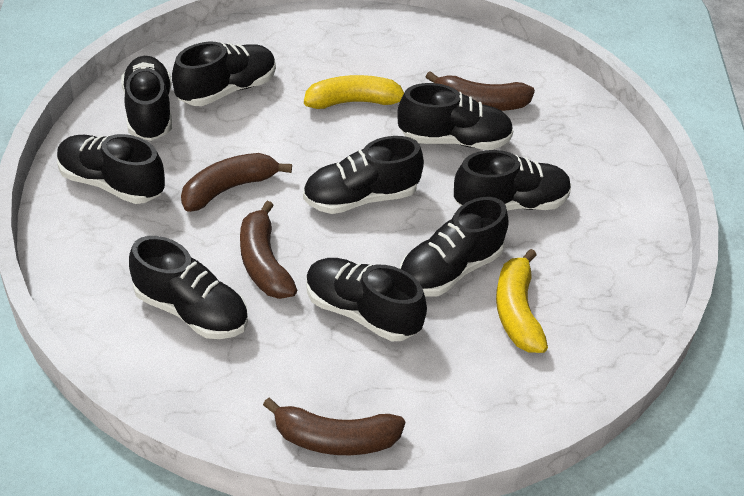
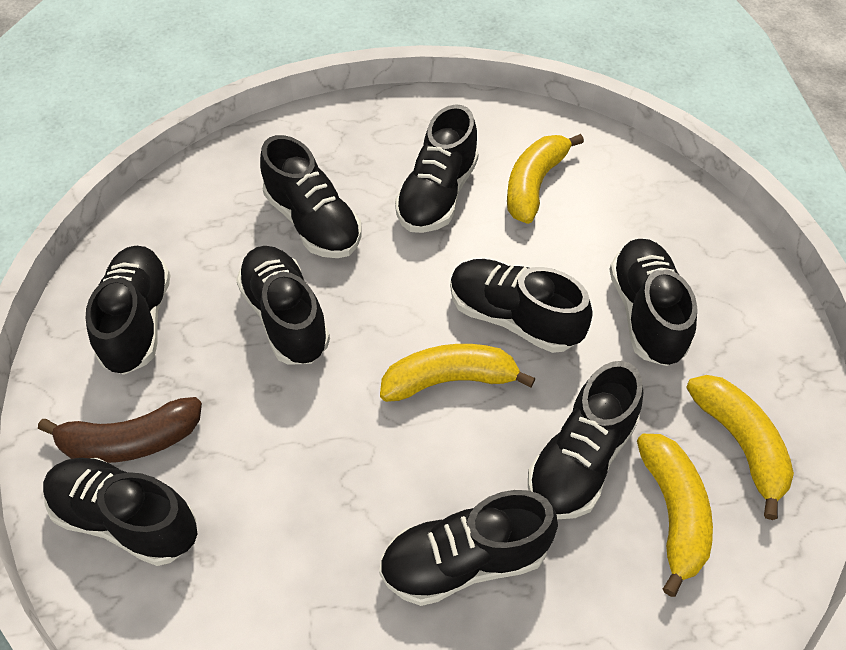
brown banana: [181,153,292,212] [240,201,297,299] [263,398,405,455] [425,71,535,111] = 4 -> [38,397,202,463] = 1
yellow banana: [304,75,404,109] [496,249,548,353] = 2 -> [380,344,536,402] [507,134,584,224] [637,434,713,597] [686,375,794,520] = 4

